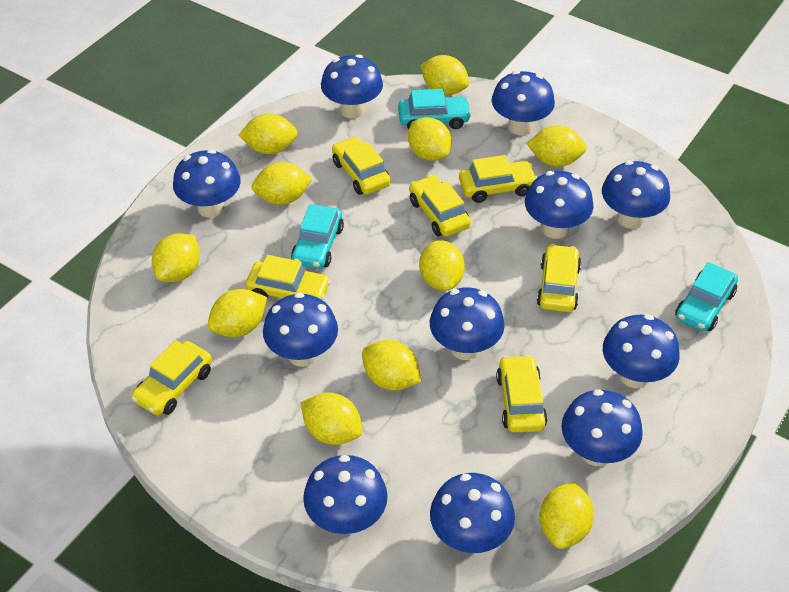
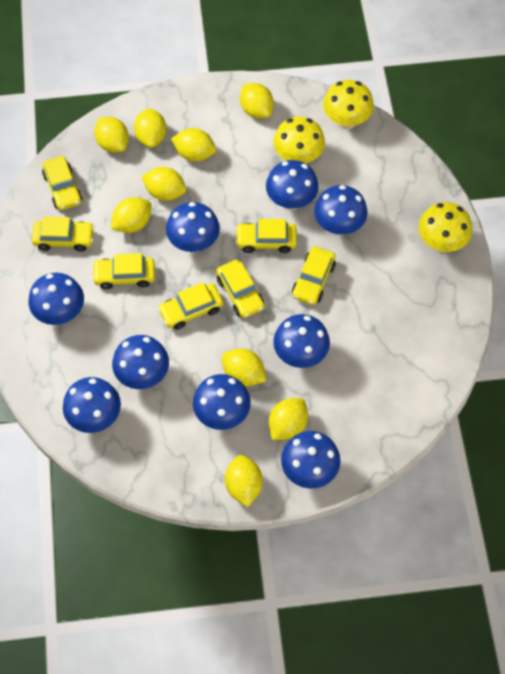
blue mushroom: [173,149,241,218] [263,293,338,367] [303,455,388,534] [321,54,383,119] [430,288,504,360] [430,473,515,553] [492,71,555,135] [525,171,594,239] [561,389,643,466] [602,161,670,229] [603,314,680,388] = 11 -> [29,273,84,325] [63,377,121,433] [112,335,169,389] [166,202,220,253] [193,374,251,430] [266,160,319,210] [273,314,330,368] [281,431,340,489] [314,185,368,236] = 9
turquoise car: [291,204,344,269] [398,89,471,129] [675,262,738,332] = 3 -> none = 0
yellow lemon: [152,233,200,282] [208,289,267,337] [238,113,298,154] [252,162,313,205] [300,393,363,445] [362,340,422,390] [408,117,451,161] [419,240,465,291] [420,55,469,95] [527,125,587,167] [540,482,594,549] = 11 -> [94,117,129,153] [111,197,152,233] [134,108,166,148] [141,167,186,201] [171,128,216,162] [222,349,266,386] [225,455,263,507] [240,83,274,119] [269,398,308,440] = 9
yellow mushroom: none = 0 -> [273,117,325,164] [323,80,374,130] [419,202,472,253] = 3

